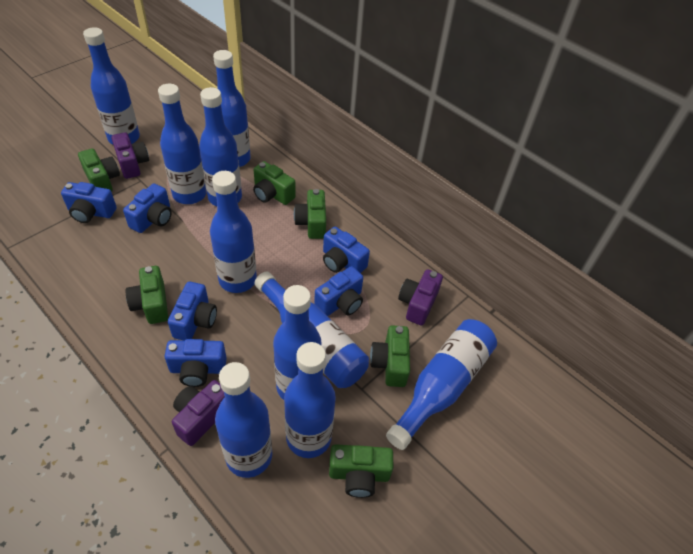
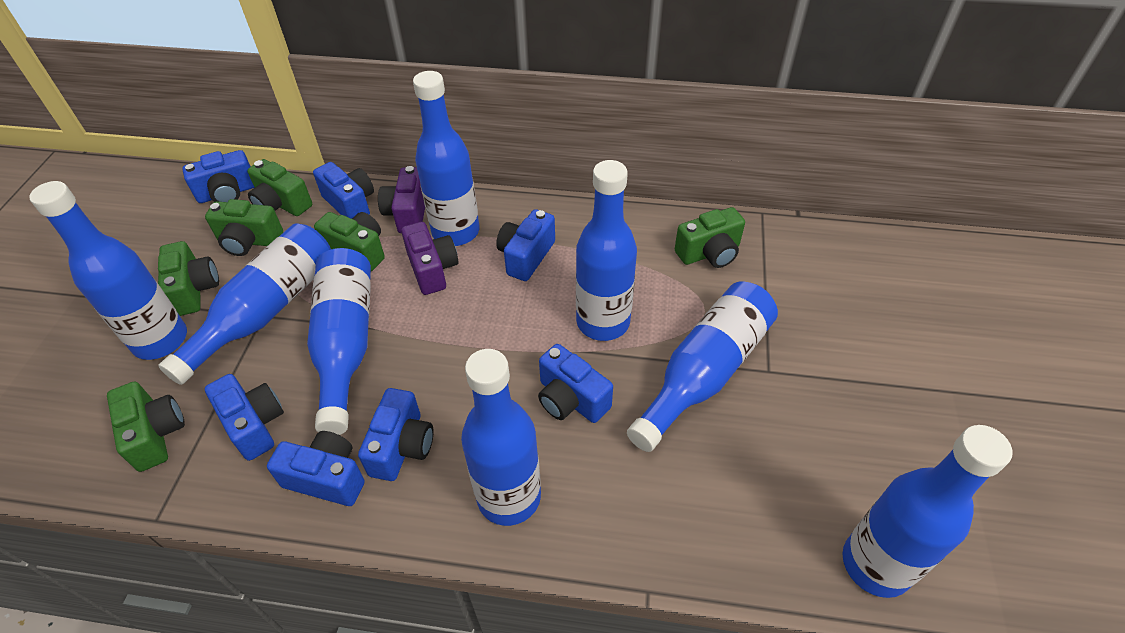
blue bottle: [83,27,140,144] [158,84,207,204] [199,87,242,206] [210,171,257,293] [213,50,251,167] [215,362,272,478] [255,271,369,388] [273,285,322,400] [284,342,336,458] [386,319,497,450] = 10 -> [29,181,187,360] [158,224,331,385] [307,248,371,435] [413,71,479,246] [461,349,541,526] [576,160,637,341] [627,281,778,452] [842,425,1012,598] = 8
blue camera: [61,182,117,223] [123,183,172,233] [164,339,227,387] [168,282,217,340] [314,266,363,316] [323,227,370,273] = 6 -> [182,150,255,203] [205,374,284,461] [267,431,365,506] [313,162,374,219] [358,388,433,481] [496,209,555,281] [538,344,613,423] = 7
purple camera: [111,132,149,179] [172,380,225,446] [398,269,443,326] = 3 -> [378,166,425,233] [401,222,458,295] = 2

